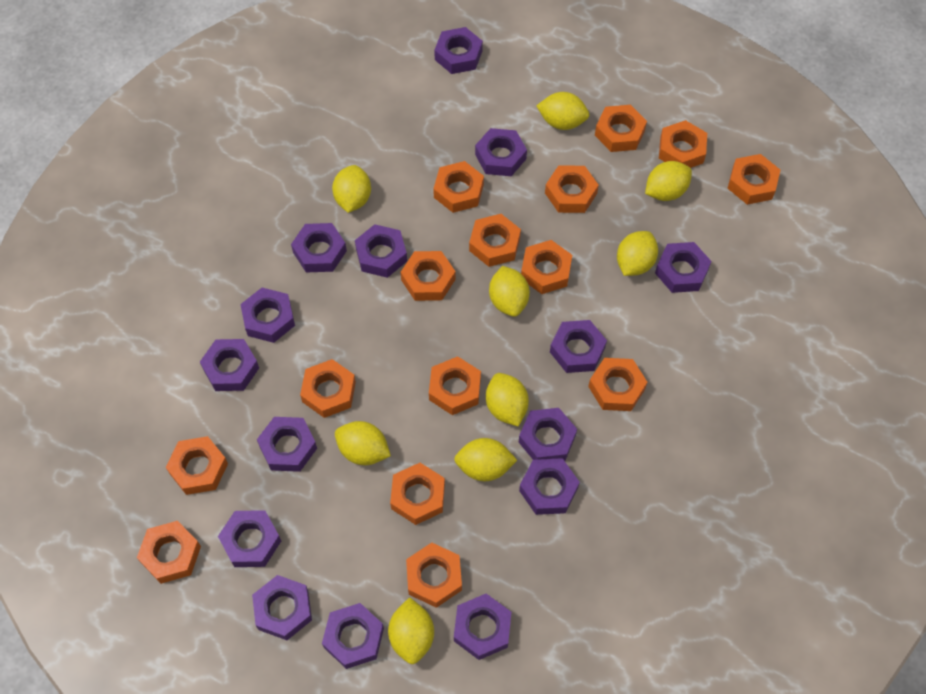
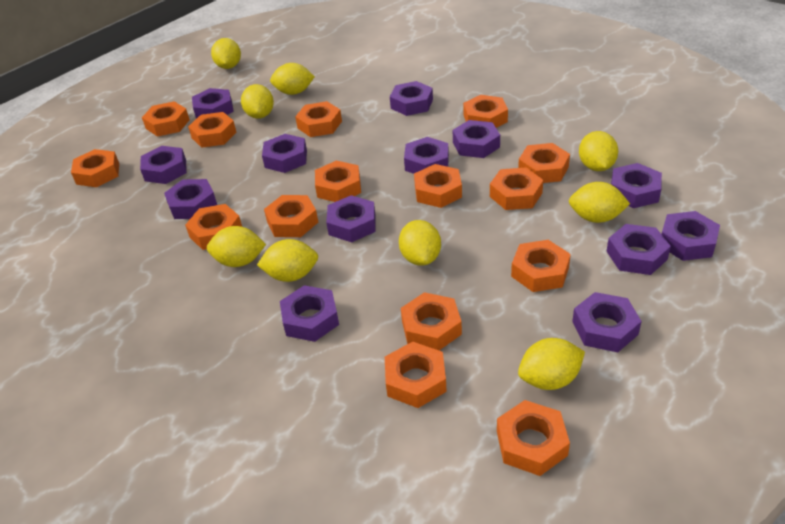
purple nut: [200,339,259,391] [218,510,281,567] [240,288,295,343] [252,575,312,640] [257,417,317,472] [291,223,347,272] [322,603,384,669] [355,224,407,278] [434,27,483,74] [454,594,511,660] [475,128,527,176] [519,408,577,461] [519,458,580,515] [550,320,607,373] [655,242,711,293] = 15 -> [140,146,187,184] [164,179,217,219] [192,88,234,119] [262,134,307,173] [280,285,339,342] [326,195,375,242] [390,81,433,116] [404,137,449,174] [453,120,500,158] [572,292,642,352] [606,224,671,275] [611,163,662,208] [662,211,720,261] = 13

